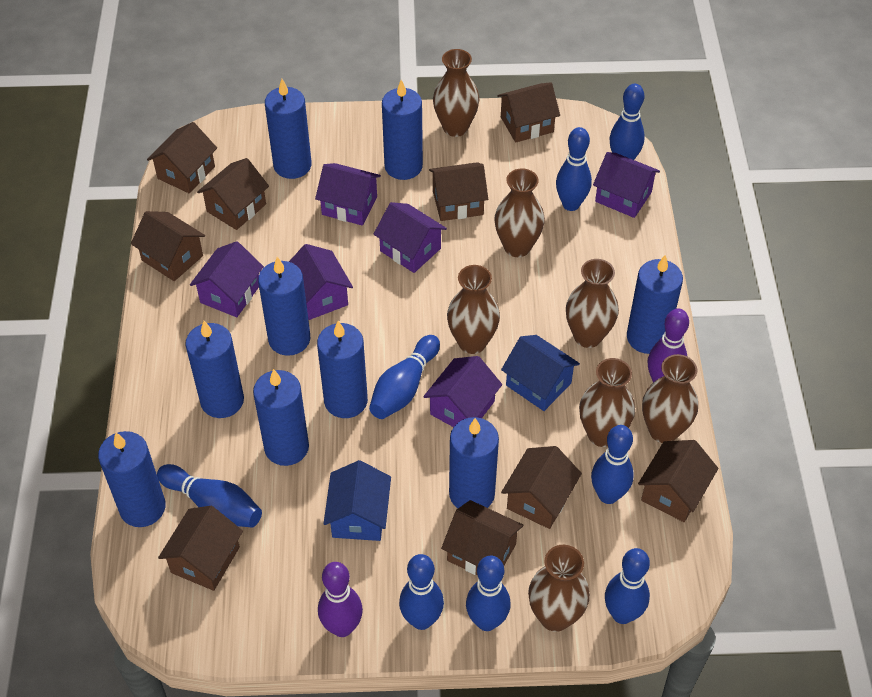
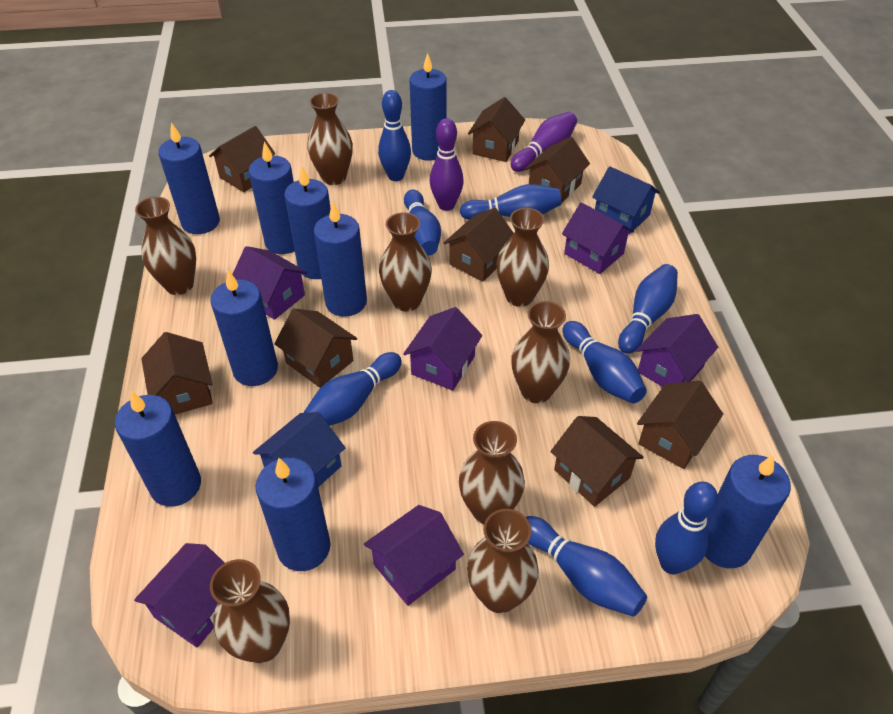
brown house: [131,211,205,281] [147,122,217,193] [158,506,243,591] [197,158,269,230] [429,162,488,221] [441,500,523,575] [497,82,560,143] [501,446,582,529] [638,440,718,522] = 9 -> [141,332,213,414] [209,126,275,192] [274,309,357,388] [444,208,514,282] [468,97,525,162] [525,137,590,204] [550,416,644,507] [637,381,723,469] = 8
brown vase: [433,49,479,137] [447,265,500,354] [494,168,545,257] [528,545,590,632] [566,259,619,348] [579,358,635,447] [642,354,698,443] = 7 -> [135,197,196,295] [210,559,290,663] [307,93,353,185] [379,212,432,312] [459,421,525,524] [467,509,539,613] [496,208,549,307] [511,301,570,403] = 8

